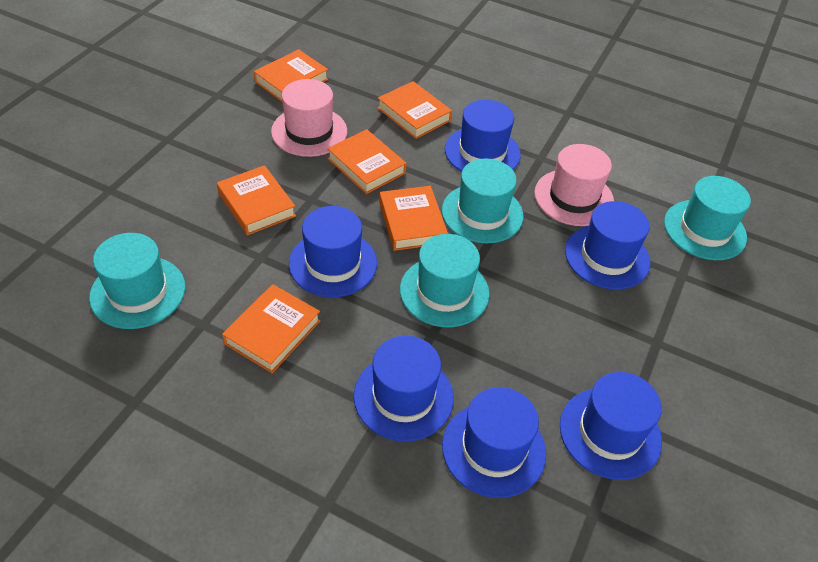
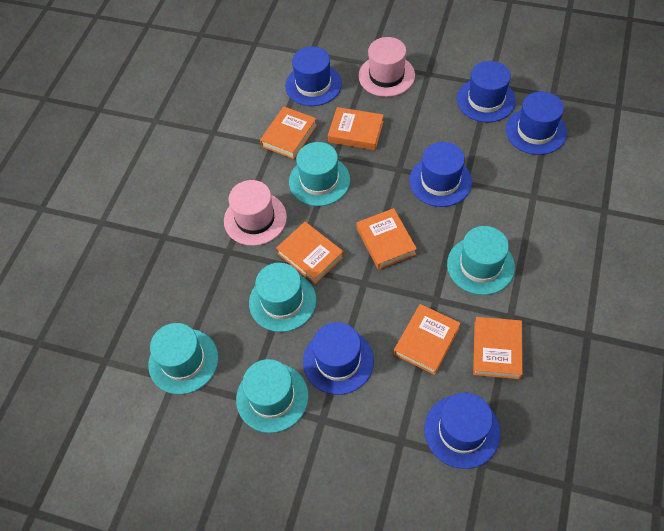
turquoise hat: [89,233,185,329] [400,234,489,327] [442,159,524,243] [664,176,751,260] = 4 -> [148,323,218,395] [236,359,309,433] [249,263,316,332] [289,142,350,206] [447,226,515,295] = 5

